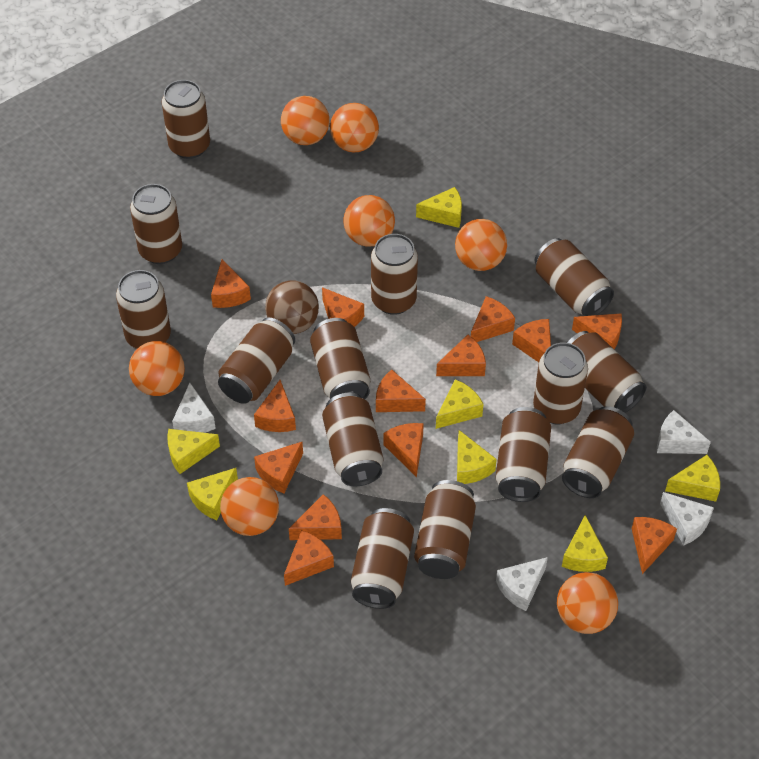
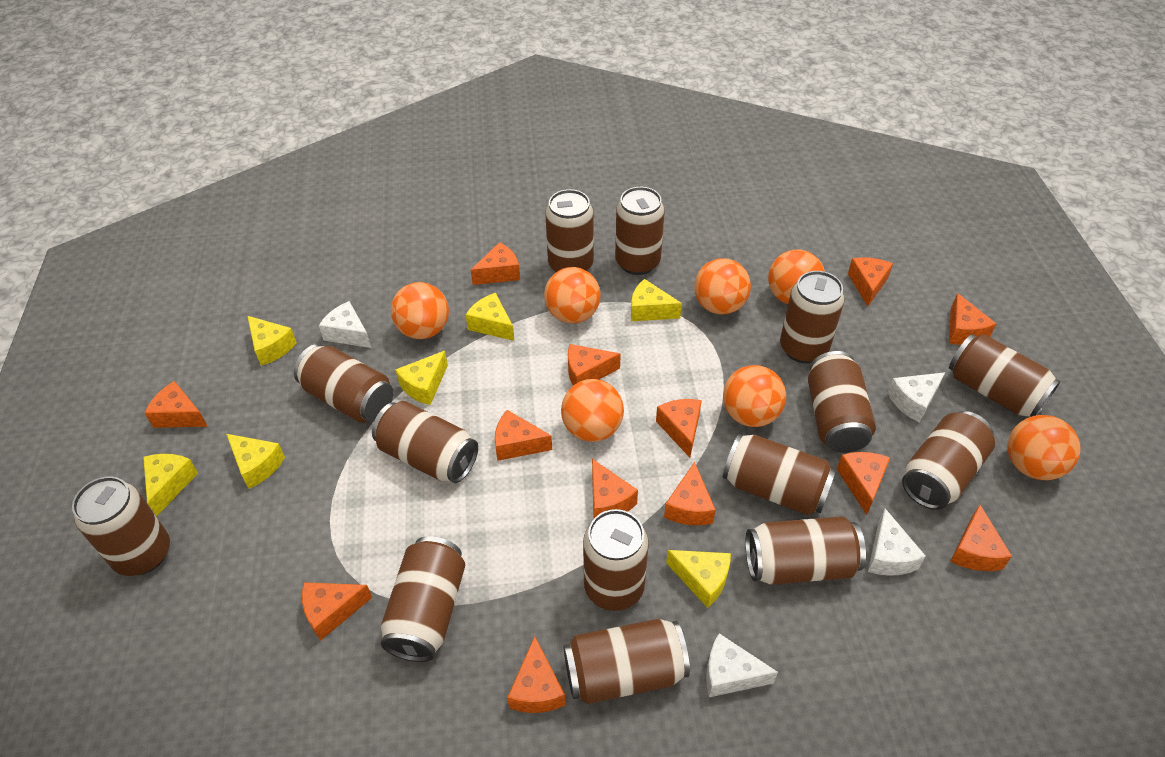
brown ball: [265,280,319,334] = 1 -> none = 0

